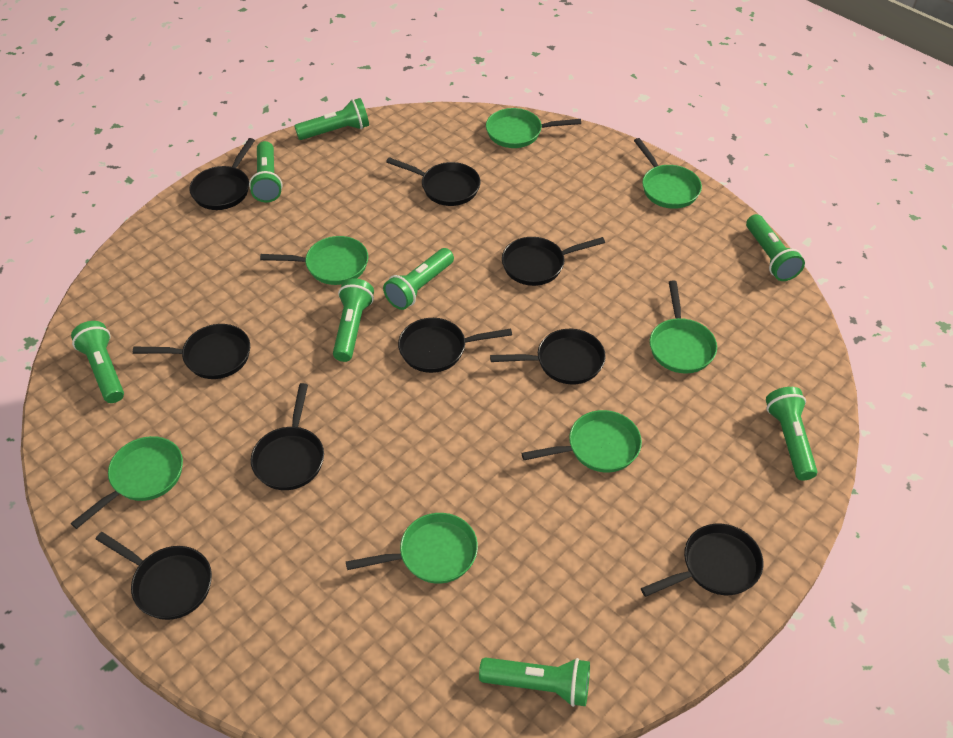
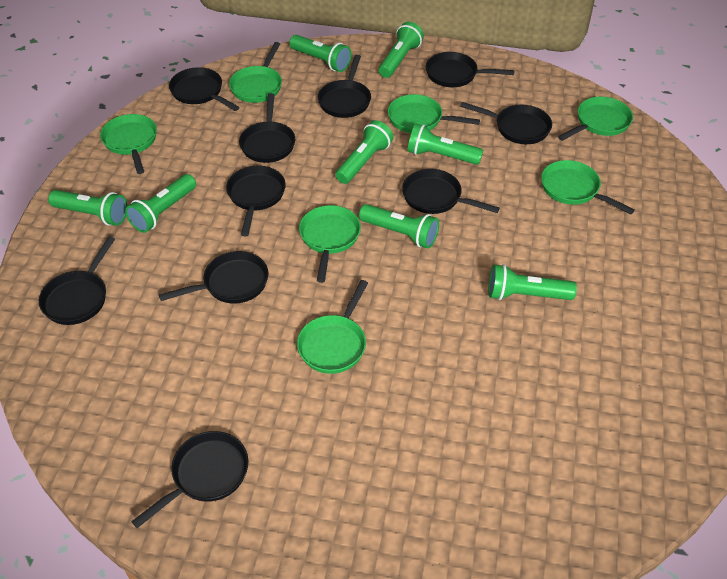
black pan: [96,532,212,620] [133,324,250,379] [189,138,255,210] [251,383,324,490] [386,157,481,206] [398,318,512,373] [490,329,606,384] [502,237,605,286] [641,524,763,597] = 9 -> [39,237,115,325] [131,431,248,528] [159,251,269,304] [169,67,239,111] [226,166,286,236] [239,93,295,163] [318,55,371,118] [402,169,500,214] [426,52,515,87] [460,102,552,144] = 10

